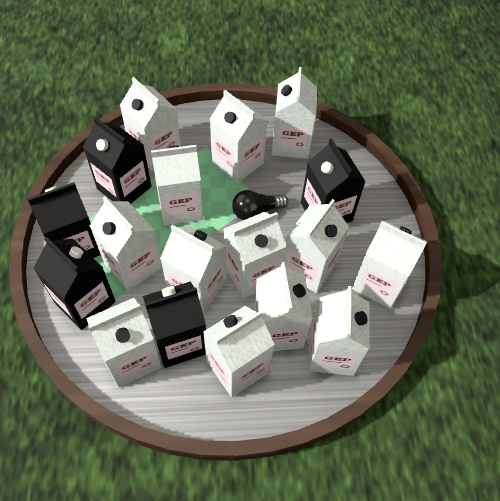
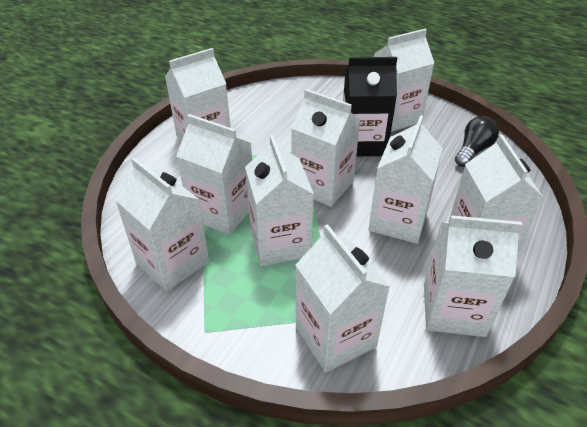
black carton: [28,182,101,258] [34,237,116,330] [83,117,151,204] [143,281,206,368] [301,138,366,223] = 5 -> [343,57,397,156] = 1
white carton: [86,298,162,387] [90,197,162,291] [120,77,181,171] [151,145,203,225] [160,225,226,314] [203,306,275,397] [210,90,268,183] [224,212,286,299] [254,262,313,351] [272,67,317,159] [284,199,349,293] [308,286,370,376] [352,221,427,309] = 13 -> [115,157,209,291] [165,48,231,142] [176,114,252,235] [245,135,314,266] [291,89,361,207] [296,224,390,373] [368,115,443,244] [374,29,434,132] [424,215,522,337] [449,134,543,252] = 10

